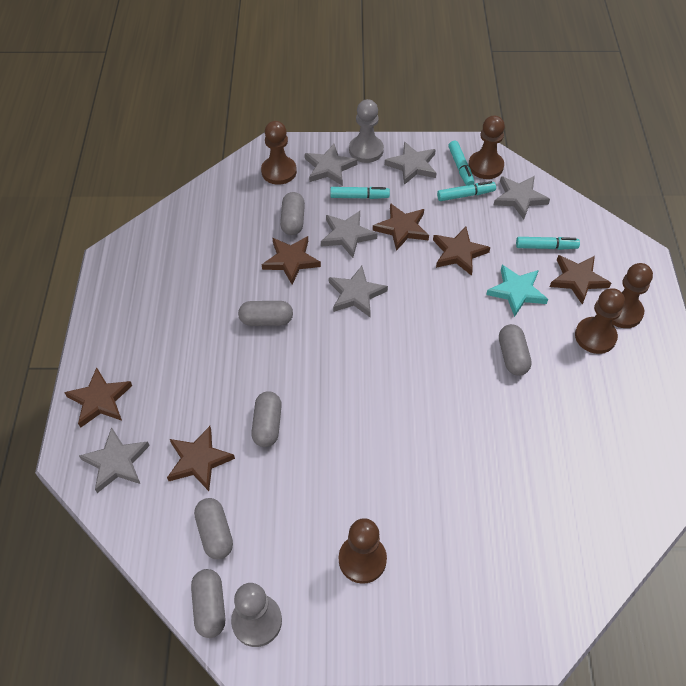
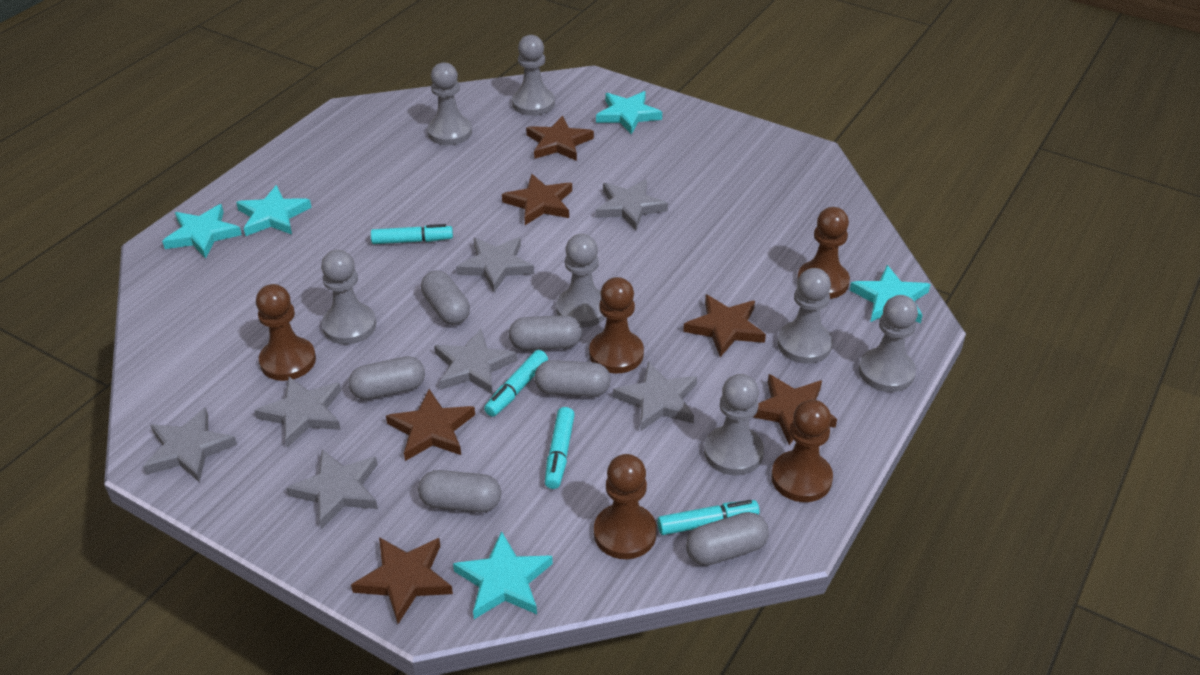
grey pawn: [231,583,282,647] [349,99,384,163] = 2 -> [321,250,376,344] [427,62,472,145] [512,35,555,116] [556,234,606,327] [704,374,764,475] [777,268,833,364] [859,295,918,392] = 7
grey star: [79,427,150,493] [305,144,358,186] [321,211,378,258] [329,266,388,317] [385,142,437,185] [494,176,550,220] = 6 -> [143,407,237,483] [254,377,341,448] [286,450,378,529] [434,329,517,394] [456,237,534,293] [595,179,668,230] [613,361,697,432] = 7
turquoise star: [486,265,548,317] = 1 -> [162,204,242,259] [236,185,312,236] [453,531,553,619] [596,91,662,135] [850,265,931,323] = 5

